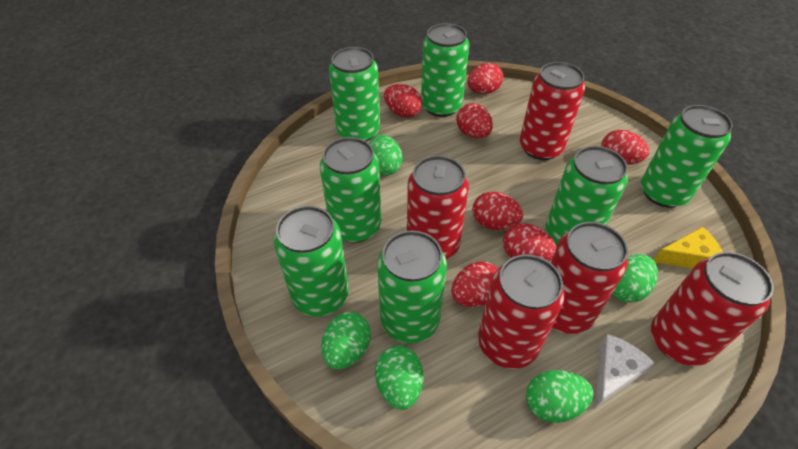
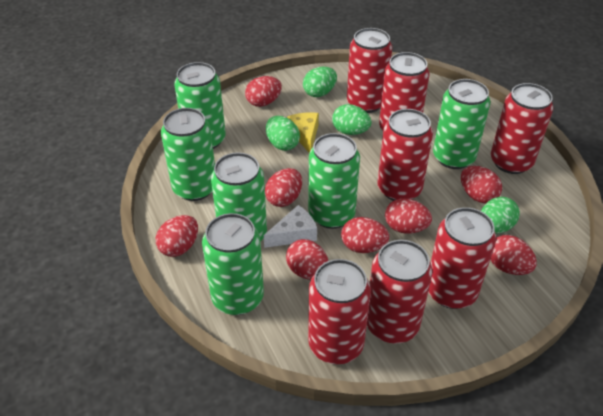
green can: [274,206,349,317] [320,137,381,243] [329,47,380,142] [377,231,447,343] [421,23,470,117] [546,146,628,246] [641,105,733,208] = 7 -> [161,108,215,201] [174,62,226,149] [202,213,264,315] [211,152,267,242] [308,133,360,229] [433,79,490,169] = 6
green egg: [321,312,371,369] [369,134,403,175] [375,346,423,410] [526,370,594,423] [612,254,658,303] = 5 -> [266,116,300,151] [303,66,337,97] [332,104,372,135] [481,197,520,234] = 4
red can: [407,156,469,260] [478,254,565,369] [520,62,585,160] [551,222,628,334] [651,252,774,366] = 5 -> [308,259,371,364] [347,28,392,113] [367,240,432,344] [378,109,433,201] [379,52,430,130] [428,207,496,309] [491,83,553,174] = 7
red egg: [384,84,422,118] [451,261,498,307] [456,103,493,139] [467,63,503,94] [472,192,523,230] [503,223,557,261] [601,130,650,165] = 7 -> [156,215,198,257] [245,76,282,107] [265,168,302,207] [286,239,329,280] [341,217,389,253] [385,198,432,234] [461,166,502,203] [490,235,537,275] = 8

